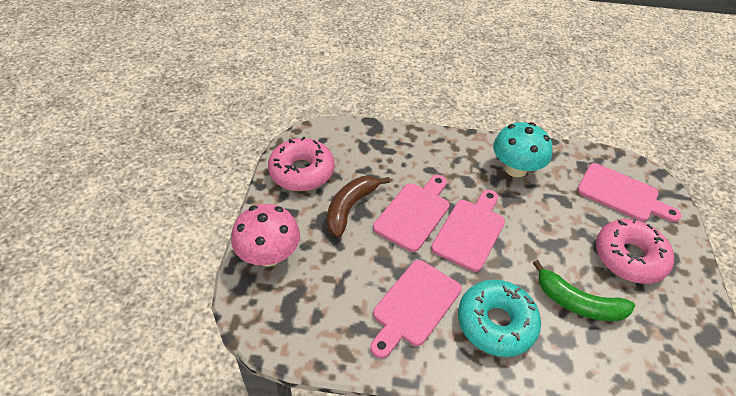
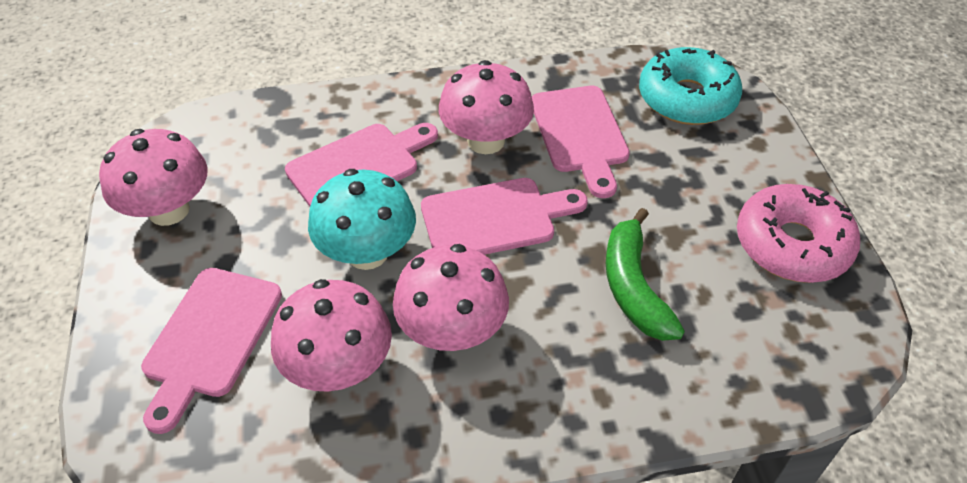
brown banana: [327,176,390,238] = 1 -> none = 0
pink donut: [268,137,335,191] [596,218,674,284] = 2 -> [737,184,860,283] = 1
pink mushroom: [231,204,300,267] = 1 -> [99,129,208,226] [271,279,392,392] [393,244,509,351] [439,60,534,154] = 4

